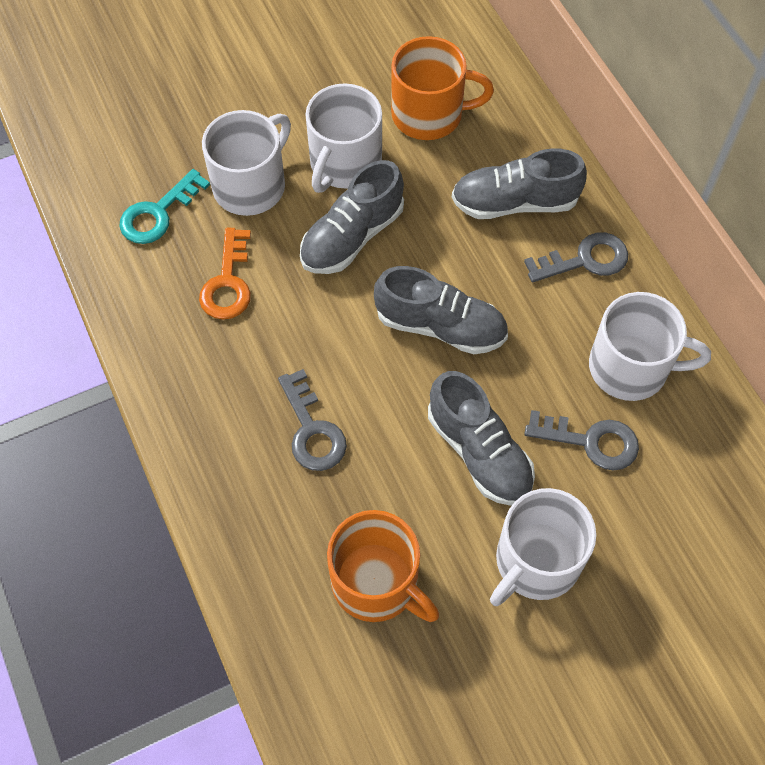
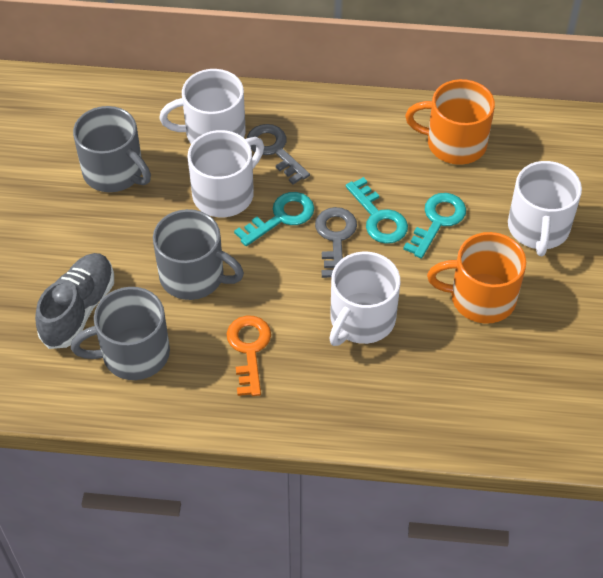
grey key: [278,369,347,471] [524,232,628,283] [525,410,639,471] = 3 -> [247,124,310,184] [315,207,357,278] = 2
grey mug: none = 0 -> [71,287,170,380] [73,106,151,192] [153,209,244,300] = 3
grey shoe: [300,160,404,274] [374,266,508,354] [428,371,535,506] [452,148,587,219] = 4 -> [35,253,114,349] = 1
turquoise key: [119,169,210,244] = 1 -> [234,192,314,246] [346,177,408,244] [403,193,466,259] = 3

